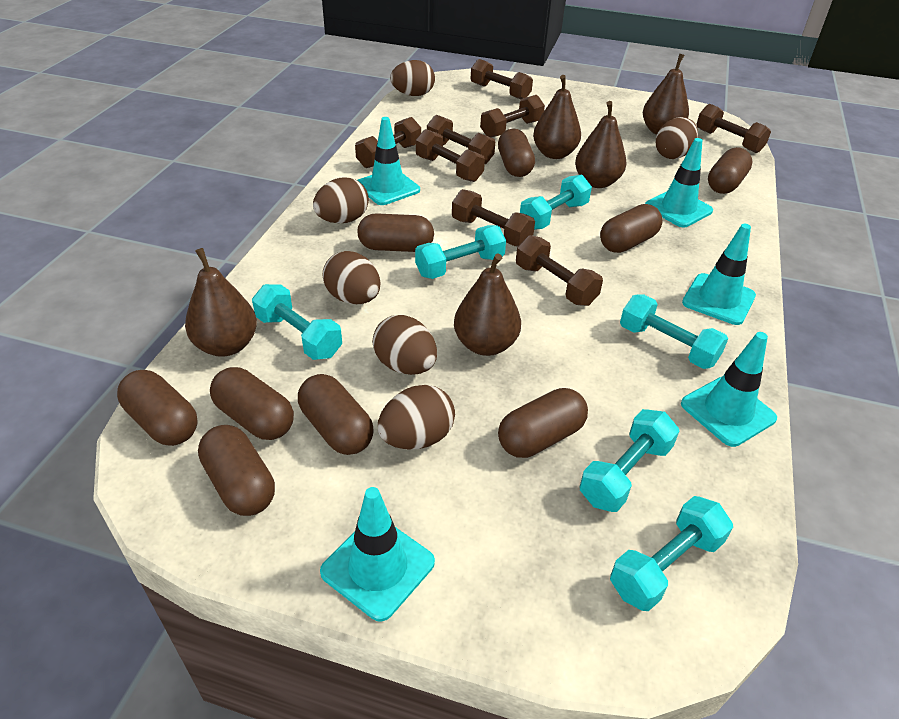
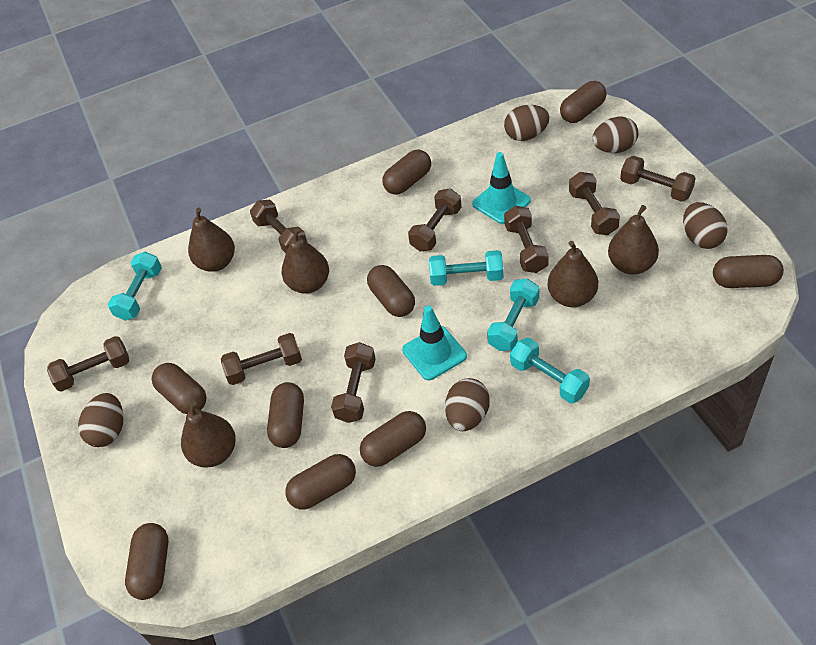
brown egg: [313,178,369,223] [322,251,381,304] [372,315,437,375] [378,385,455,449] [390,60,435,96] [656,117,698,159] = 6 -> [78,393,124,447] [445,378,490,431] [504,105,550,141] [592,117,638,153] [683,202,728,249] = 5
turquoise dumbbell: [252,284,342,360] [415,225,506,279] [520,174,592,230] [580,409,679,512] [610,496,733,611] [620,294,728,369] = 6 -> [108,251,162,321] [429,250,504,286] [487,278,539,351] [510,338,590,403] = 4
turquoise traffic cone: [320,487,435,622] [357,117,420,205] [645,138,713,227] [681,332,777,447] [682,224,756,325] = 5 -> [402,306,467,380] [472,152,531,224] = 2

